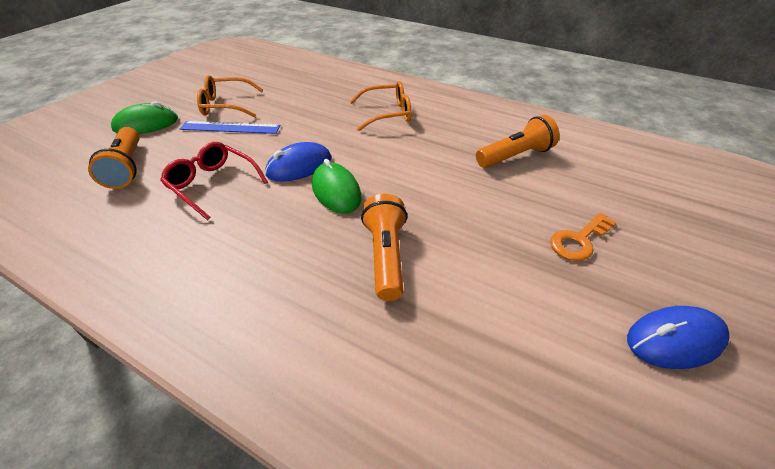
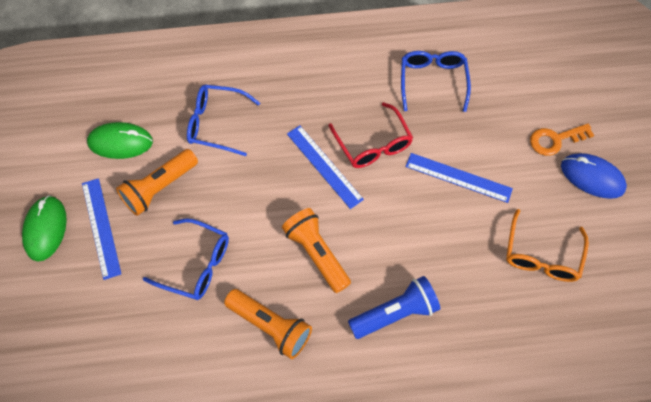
blue flashlight: none = 0 -> [348,276,440,339] = 1
blue glasses: none = 0 -> [143,218,229,300] [187,85,260,156] [401,51,471,112] = 3
blue mouse: [265,142,331,181] [627,306,730,369] = 2 -> [561,153,627,199] = 1
blue ruler: [180,121,280,134] = 1 -> [82,178,121,280] [287,125,364,209] [405,153,513,203] = 3
orange glasses: [197,75,263,117] [350,81,412,131] = 2 -> [506,209,589,282] = 1

